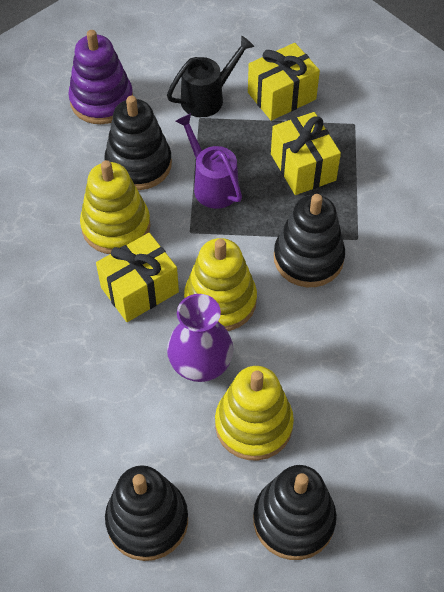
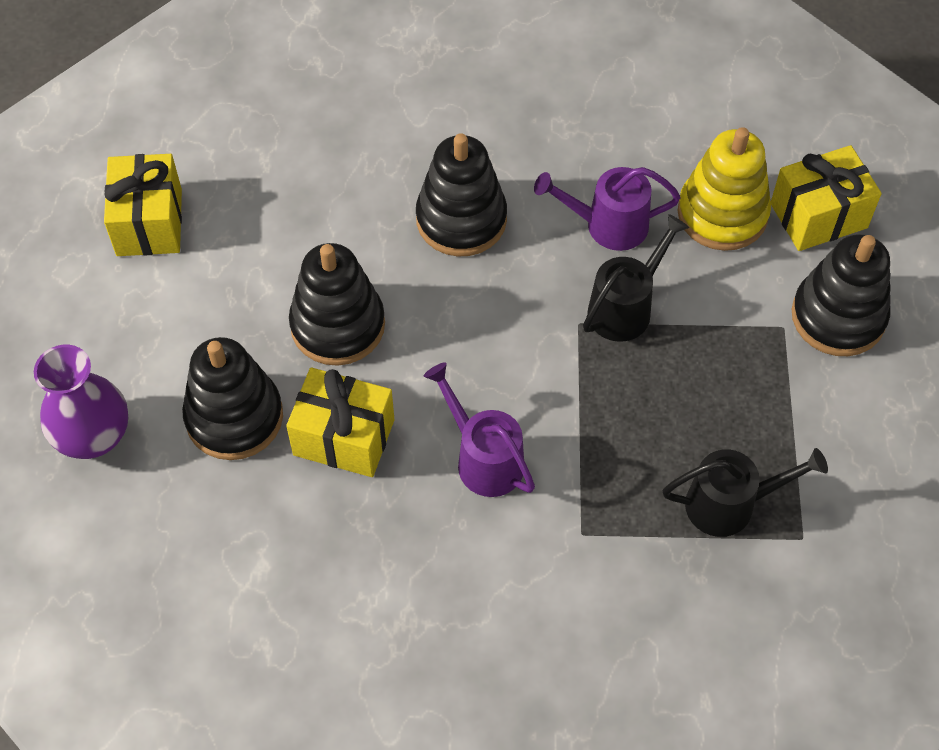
black watering can: [167,36,254,117] = 1 -> [583,214,689,342] [662,448,828,537] = 2
purple stacking toy: [68,30,133,124] = 1 -> none = 0
purple watering can: [176,113,242,209] = 1 -> [424,362,535,497] [534,167,681,251] = 2
yellow stacking toy: [80,160,151,254] [184,238,257,331] [215,366,294,461] = 3 -> [677,127,771,251] = 1

